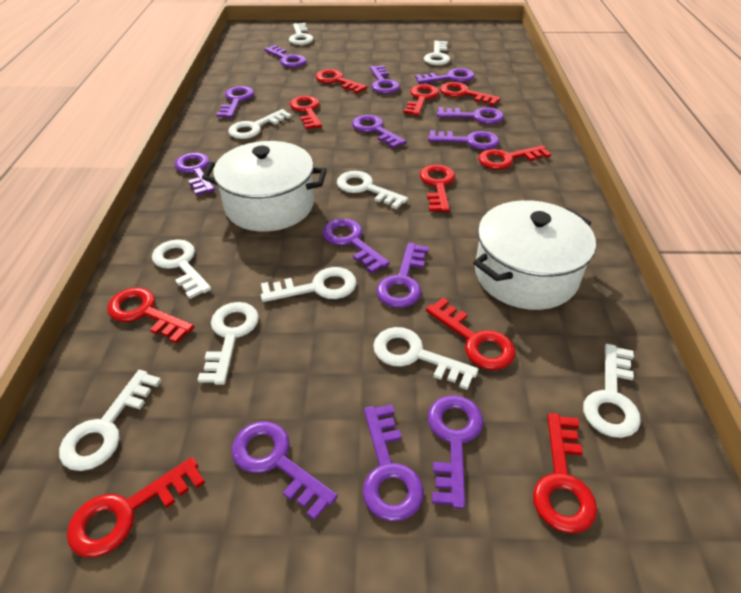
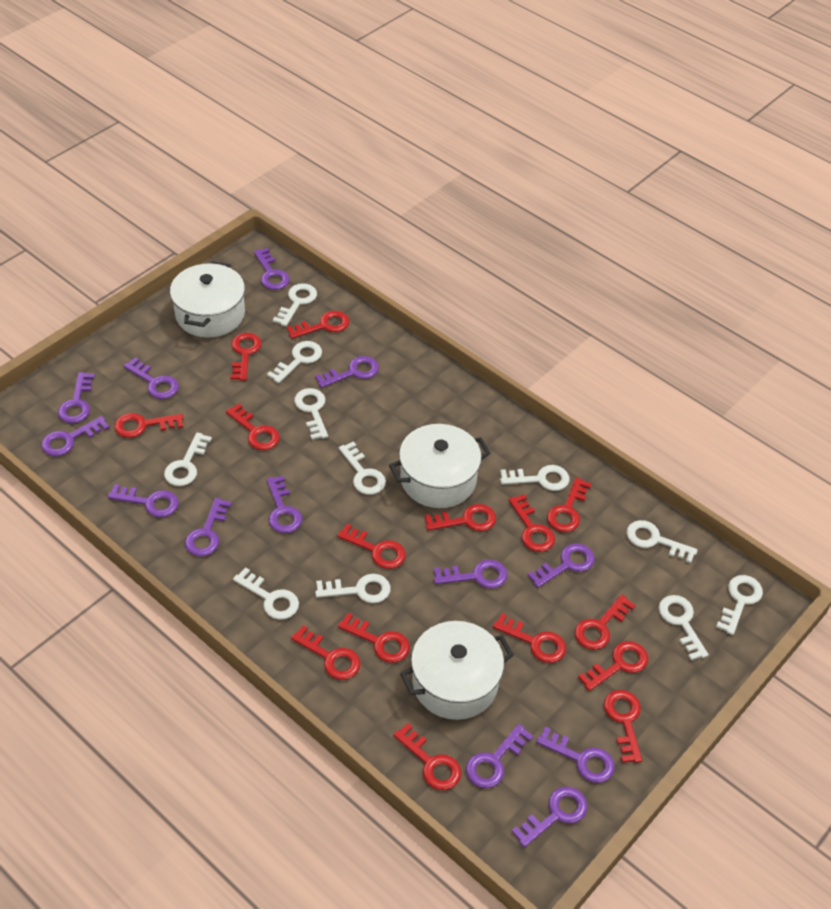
red key: [67,457,205,557] [107,287,194,344] [290,96,322,129] [315,69,367,93] [403,84,439,116] [419,165,455,212] [426,297,516,370] [440,82,501,106] [478,145,551,169] [533,413,597,533] = 10 -> [114,413,183,438] [226,404,280,450] [230,333,261,381] [287,311,349,339] [291,625,360,680] [337,524,406,569] [338,613,410,663] [393,723,461,790] [425,504,496,531] [493,613,566,663] [508,494,555,552] [547,477,591,532] [575,594,636,650] [578,641,648,691] [604,690,642,763] = 15
white key: [59,370,162,471] [152,239,212,299] [198,302,259,385] [228,109,292,139] [261,267,357,302] [289,23,314,45] [337,171,408,209] [373,327,478,390] [424,41,450,65] [583,344,641,438] = 10 -> [164,432,212,486] [233,567,299,620] [267,341,322,383] [273,283,317,326] [294,388,328,440] [315,574,391,603] [339,441,386,495] [500,465,570,491] [626,520,698,563] [659,595,709,660] [716,575,763,635] = 11
white pot: [202,141,327,232] [473,200,596,310] = 2 -> [170,261,245,338] [389,424,490,508] [400,621,514,720] = 3

